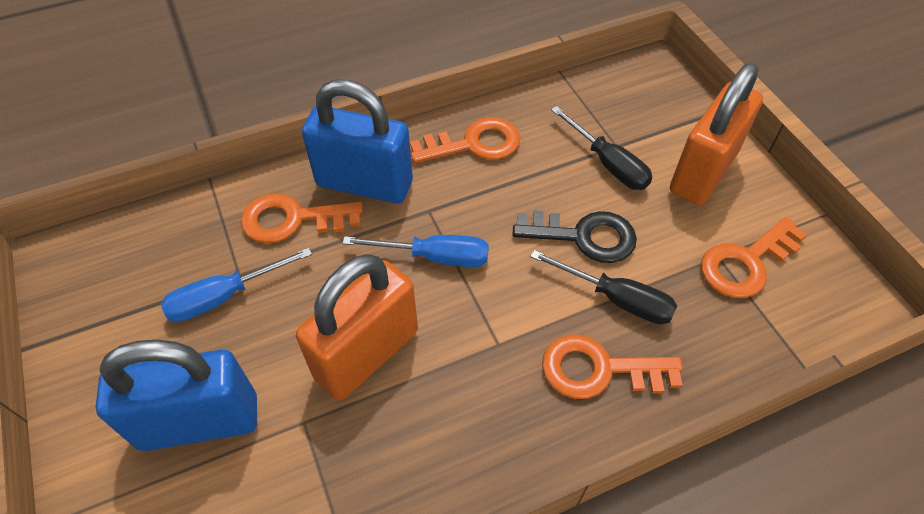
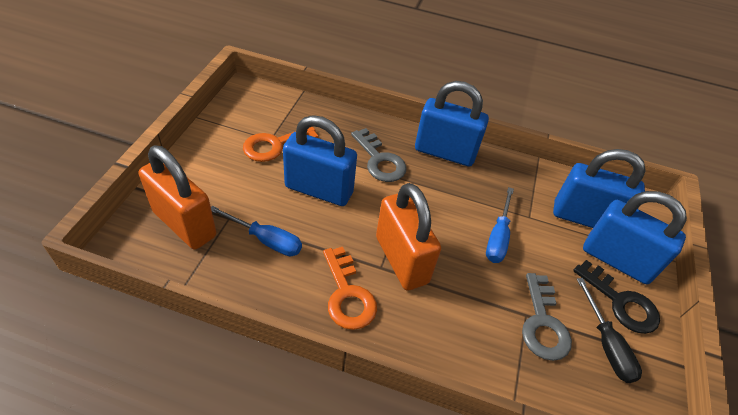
black screwdriver: [530,250,677,324] [551,106,652,190] = 2 -> [577,278,642,383] = 1
blue padlock: [96,340,257,451] [302,80,413,203] = 2 -> [283,115,357,206] [415,81,489,167] [553,149,646,228] [583,191,687,284] = 4
grey key: none = 0 -> [351,128,406,182] [522,273,572,361] = 2
orange key: [241,193,363,244] [410,117,520,163] [542,335,683,399] [701,217,807,298] = 4 -> [243,127,318,162] [323,247,377,330] = 2

